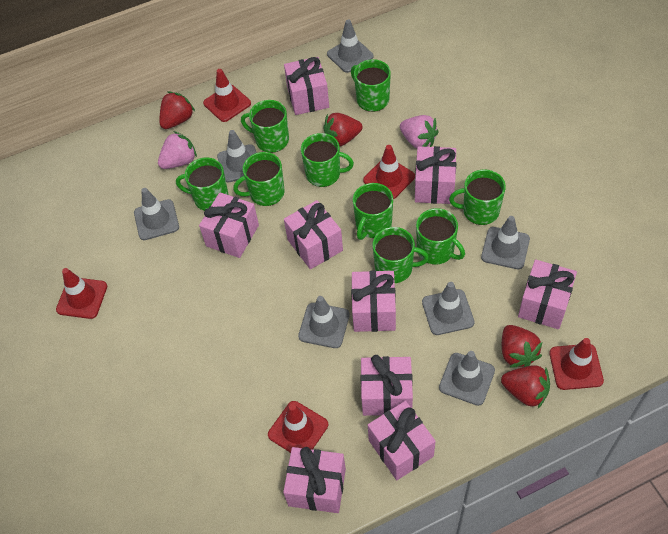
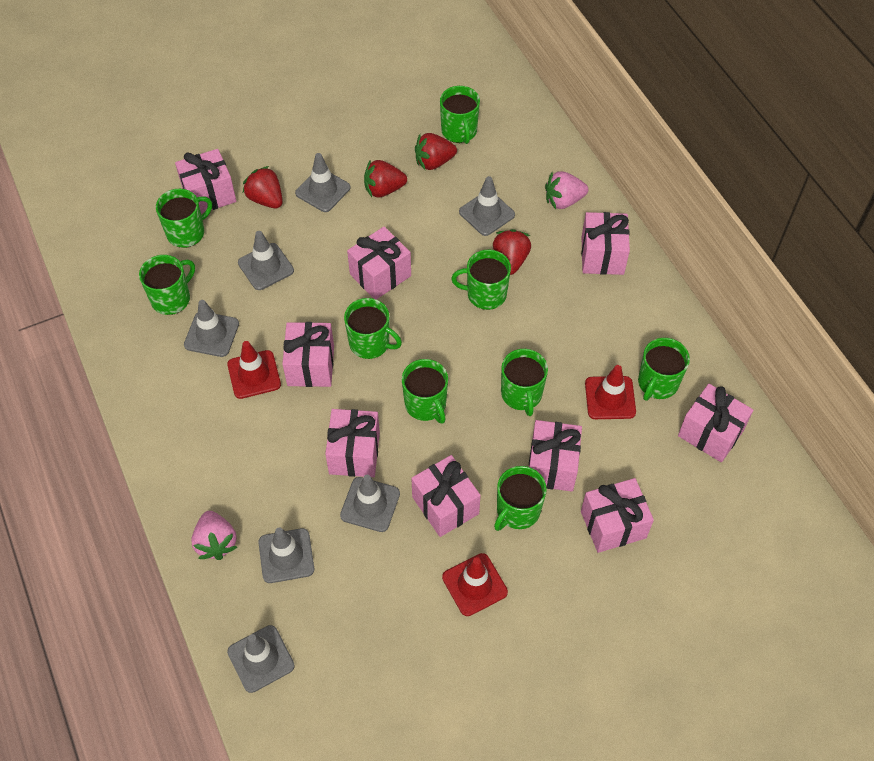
red traffic cone: [56,268,107,319] [203,69,251,122] [268,401,328,453] [363,145,415,199] [549,338,604,390] = 5 -> [227,341,281,399] [442,553,508,616] [585,365,636,419] = 3

